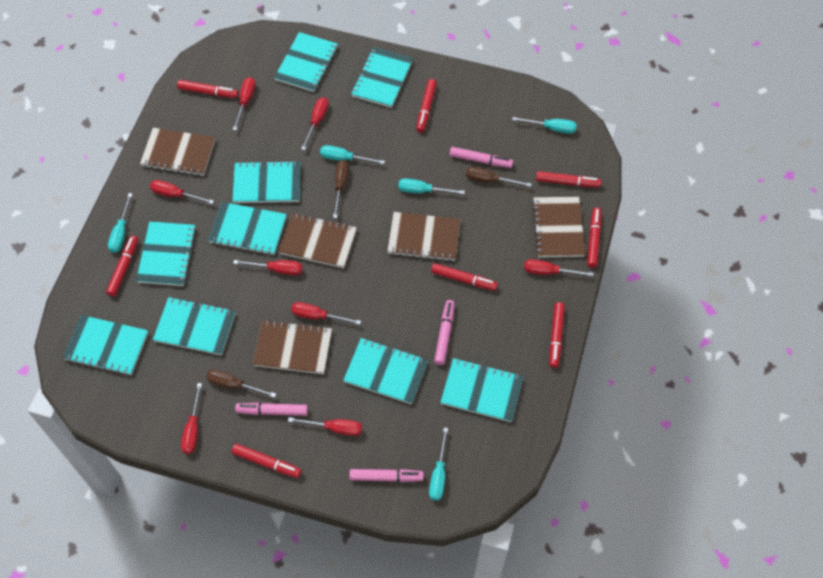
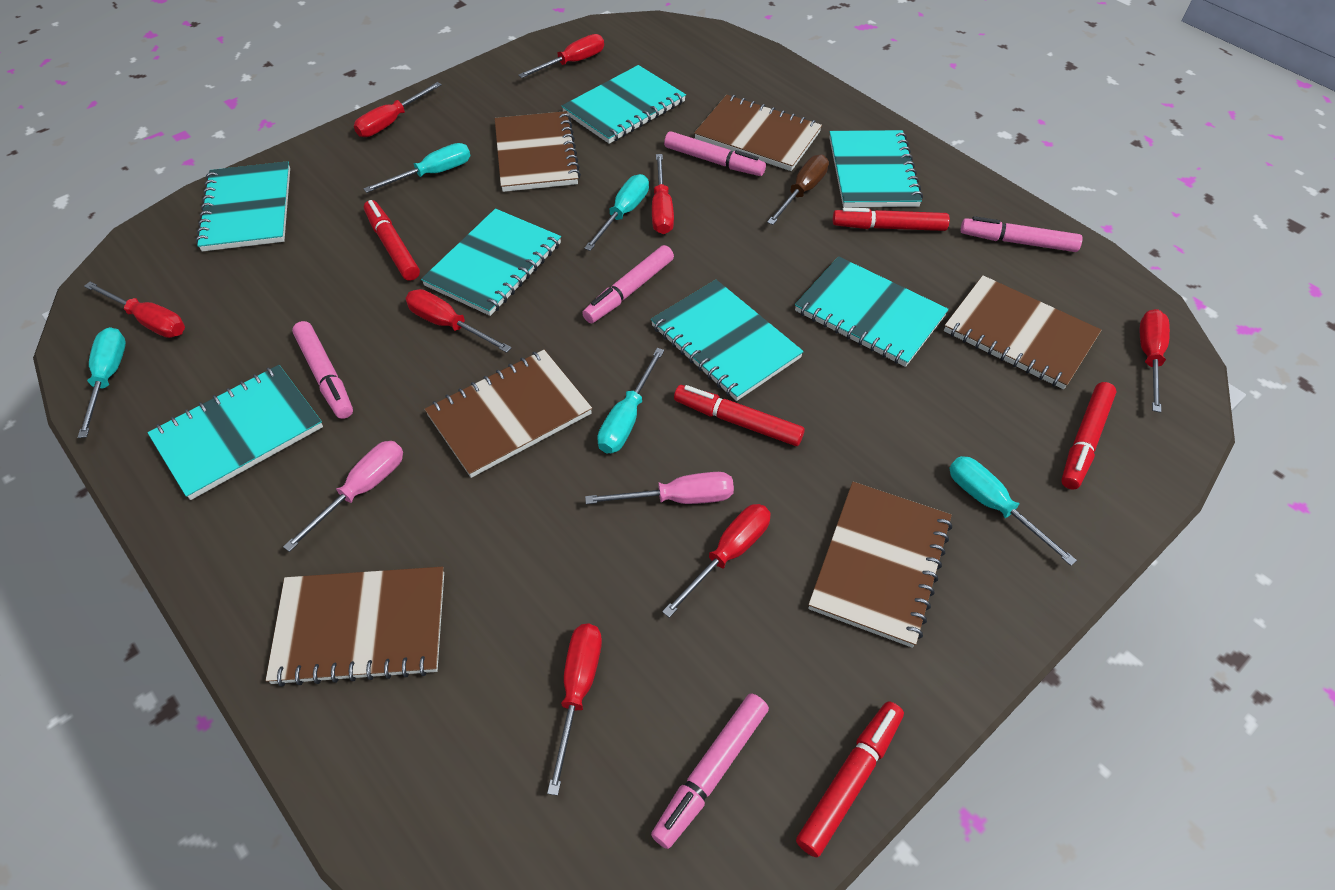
brown notebook: [140,128,215,176] [253,320,332,374] [278,213,357,268] [387,212,461,262] [532,197,585,258] = 5 -> [266,567,444,687] [425,350,592,478] [495,111,581,192] [694,95,822,171] [808,482,952,648] [944,275,1102,389] = 6
brown screwdriver: [206,369,276,398] [333,160,349,218] [466,166,532,187] = 3 -> [767,155,829,225] = 1
pink marker: [235,402,308,416] [349,469,424,482] [434,300,455,365] [450,147,513,168] = 4 -> [292,321,353,419] [582,245,674,323] [651,693,769,849] [664,131,766,176] [961,216,1082,252] = 5
pink screwdriver: none = 0 -> [283,441,403,552] [585,472,734,504] = 2
red marker: [106,236,138,297] [177,80,238,98] [231,443,301,478] [416,79,437,133] [431,263,498,291] [536,171,601,187] [549,302,565,368] [587,207,601,268] = 8 -> [364,200,420,281] [674,385,805,446] [796,701,904,858] [833,207,950,231] [1061,382,1117,489] = 5
turquoise notebook: [63,315,148,375] [136,221,196,286] [153,297,236,355] [208,202,287,255] [232,161,301,203] [274,32,338,92] [343,338,428,404] [351,47,413,108] [440,358,523,422] = 9 -> [147,365,323,500] [196,161,290,252] [421,208,561,316] [561,65,686,144] [651,280,804,401] [795,256,949,367] [829,130,923,207] = 7

